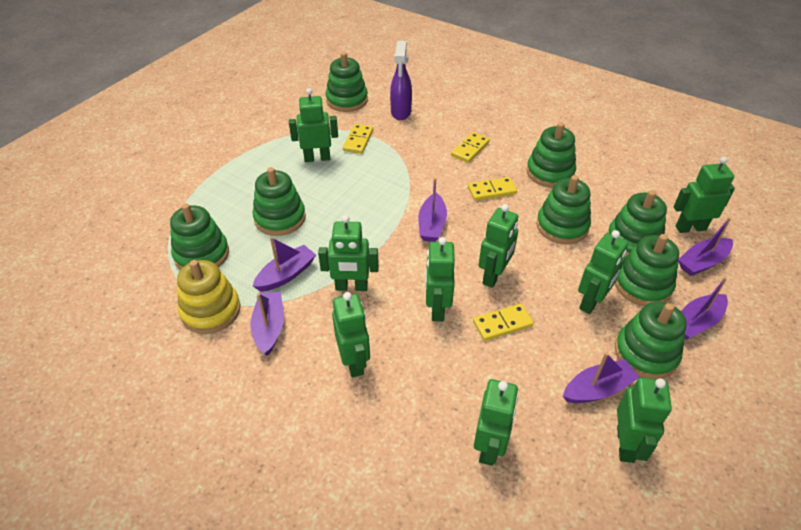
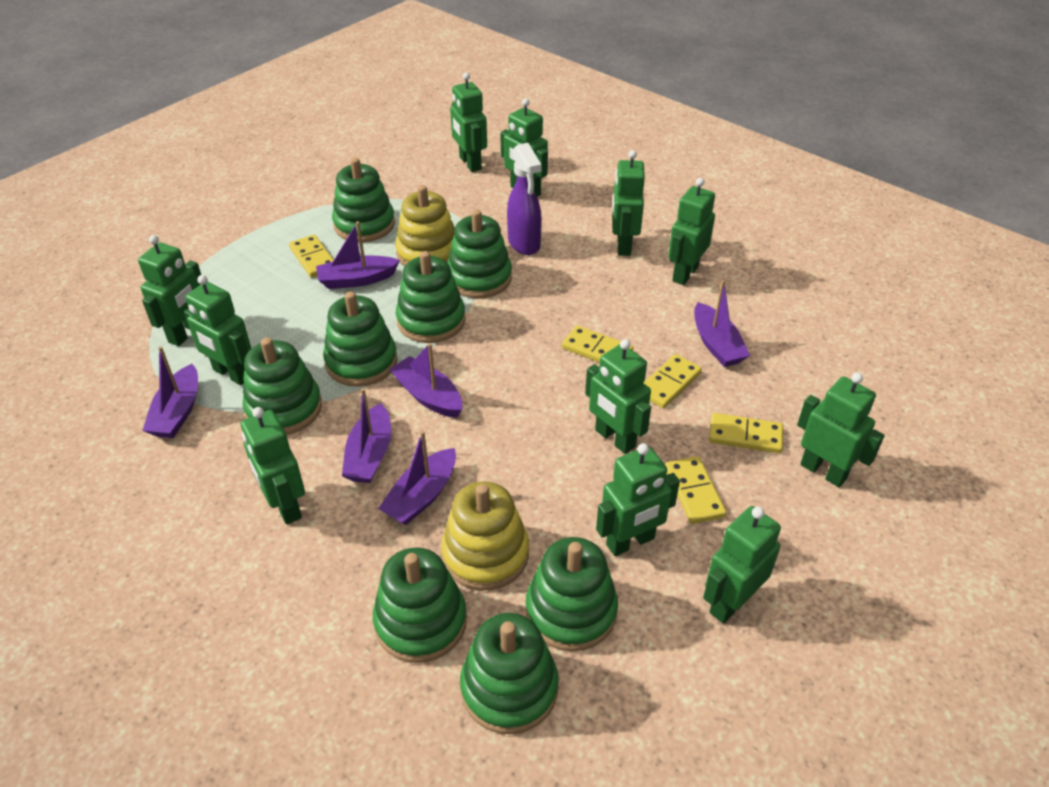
green robot: [289,88,338,162] [318,215,379,291] [332,292,370,377] [425,237,455,321] [474,379,518,466] [479,204,518,288] [578,230,628,314] [617,377,672,463] [674,156,735,233] = 9 -> [138,235,201,346] [184,275,252,385] [241,407,305,525] [450,72,487,172] [500,98,548,197] [585,339,651,454] [596,443,680,556] [612,150,645,256] [668,178,715,285] [703,506,781,624] [797,373,885,487] = 11
yellow domino: [343,124,373,154] [451,132,490,163] [468,177,517,201] [473,304,534,341] = 4 -> [289,235,334,278] [562,325,633,363] [644,354,702,408] [665,456,727,524] [709,413,783,453] = 5
yellow stacking toy: [177,260,241,334] = 1 -> [395,185,455,266] [441,482,529,591] = 2

